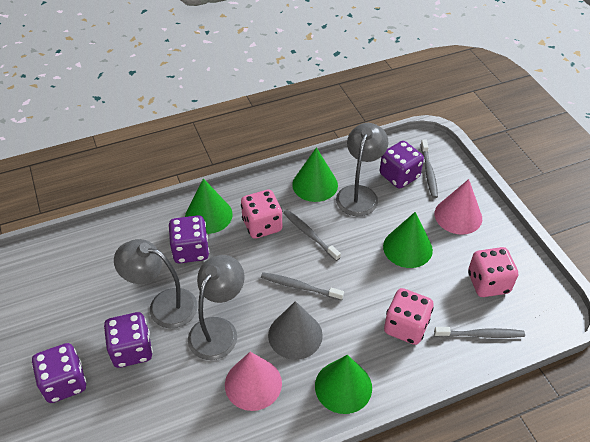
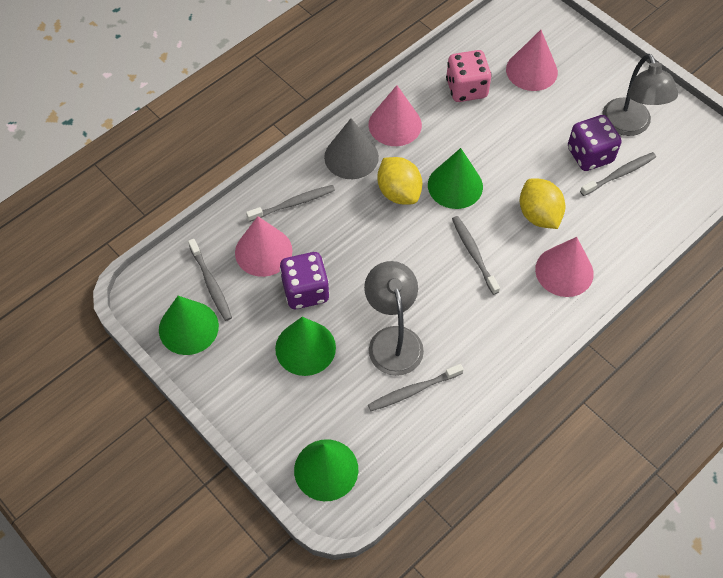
grey lamp: [114,239,198,328] [188,255,245,360] [336,123,388,216] = 3 -> [364,261,424,376] [602,54,678,136] = 2
grey toothbrush: [261,272,344,300] [283,210,341,261] [421,140,438,198] [434,327,525,338] = 4 -> [188,239,232,321] [246,185,335,222] [368,364,464,411] [452,216,500,295] [580,152,656,196] = 5
pink cone: [225,352,282,411] [435,179,482,235] = 2 -> [235,216,293,277] [369,85,422,146] [506,30,558,91] [535,237,594,297] = 4
pink dice: [241,190,282,239] [384,288,433,345] [468,247,518,297] = 3 -> [446,50,492,102] = 1
purple dice: [32,343,86,403] [104,312,153,368] [168,215,209,263] [380,141,424,189] = 4 -> [280,252,329,309] [568,115,622,171] = 2
yellow lemon: none = 0 -> [377,157,422,205] [520,178,565,229] = 2

